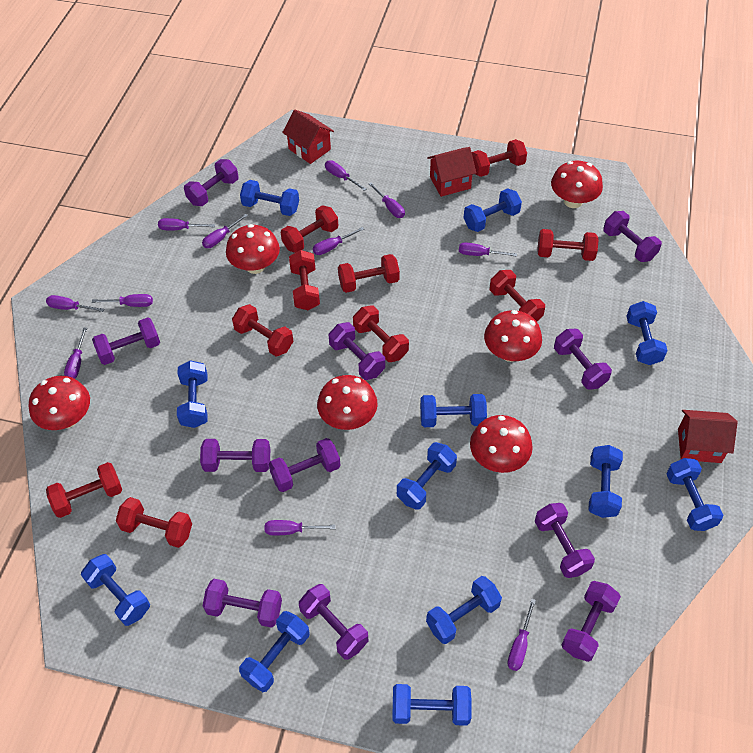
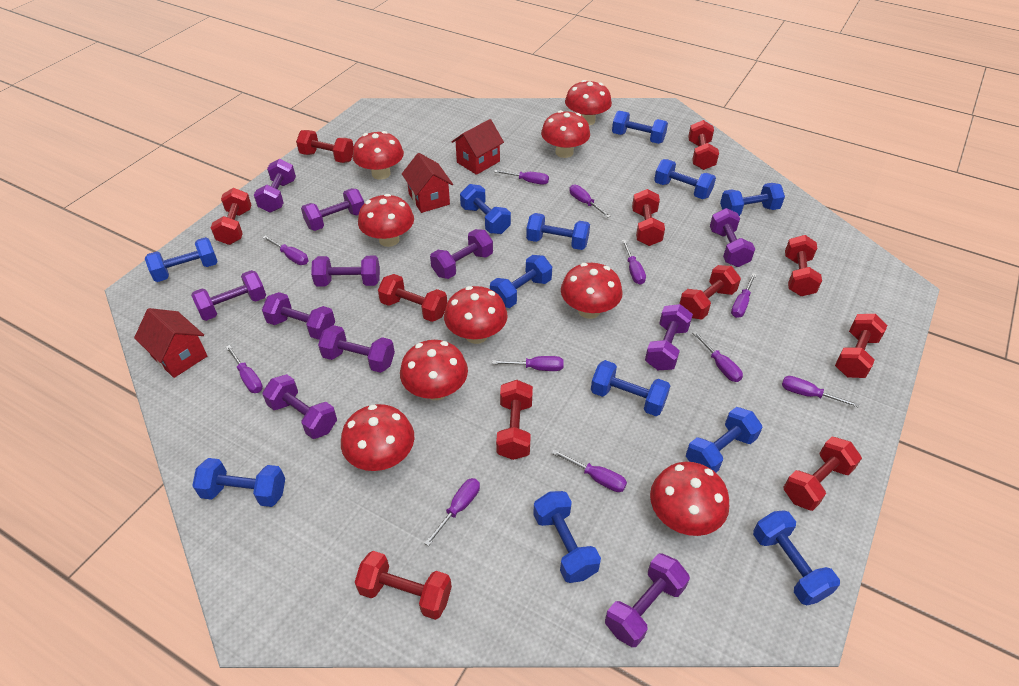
red dumbbell: [46,462,122,518] [116,497,192,548] [232,304,294,356] [281,205,338,253] [289,250,320,310] [338,254,400,293] [353,305,409,362] [472,139,527,177] [490,270,545,321] [537,229,599,261] = 10 -> [211,188,251,245] [296,130,354,163] [355,551,452,620] [378,274,447,322] [496,380,533,460] [632,189,665,246] [679,265,741,320] [688,120,719,170] [784,437,862,511] [785,235,822,296] [835,314,887,378] = 11
red mushroom: [29,376,90,430] [226,224,280,274] [317,375,378,430] [470,415,533,473] [484,310,542,362] [551,161,603,208] = 6 -> [341,404,415,471] [352,131,404,180] [358,194,414,247] [400,340,468,400] [444,286,508,344] [541,110,590,158] [561,263,623,319] [565,80,612,126] [650,462,729,536] = 9

